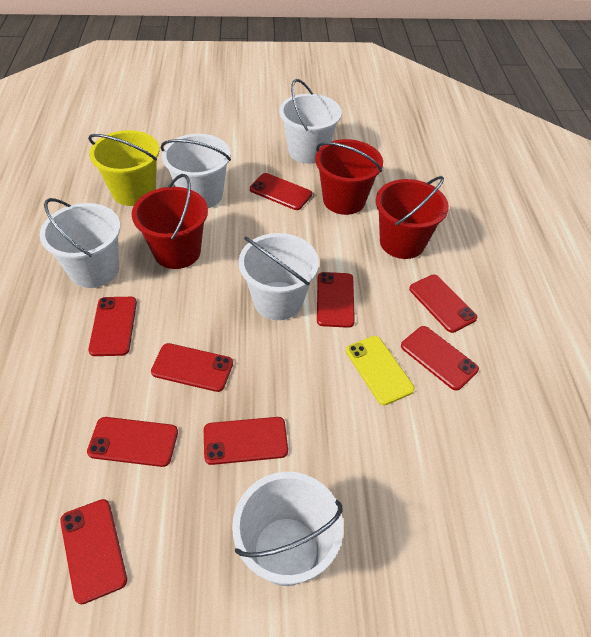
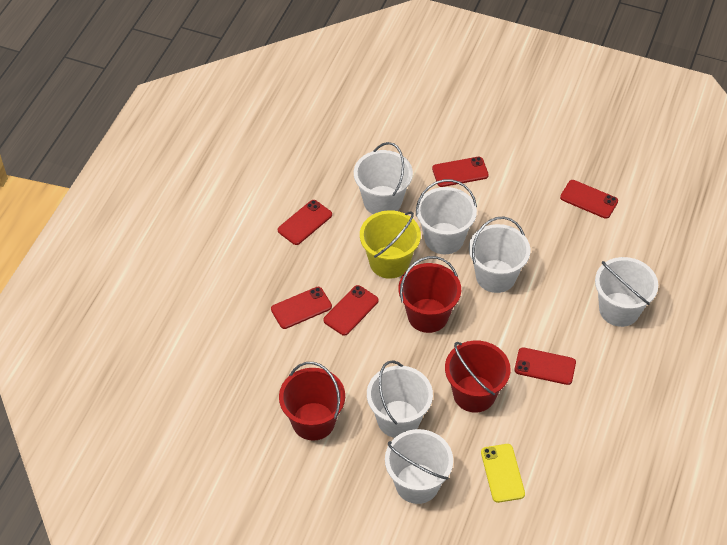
red phone: [60,499,127,604] [87,417,178,467] [88,297,137,356] [151,343,233,392] [204,417,288,465] [250,173,312,210] [317,272,355,328] [401,326,479,391] [409,275,477,333] = 9 -> [271,287,332,329] [278,200,332,245] [323,285,379,336] [432,157,489,187] [514,347,576,385] [560,180,618,219] = 6
white bucket: [40,198,120,288] [161,134,231,208] [232,472,343,586] [239,233,319,320] [279,79,342,164] = 5 -> [354,142,413,214] [367,360,433,438] [385,429,453,504] [416,179,477,254] [469,217,530,293] [595,257,658,327] = 6

